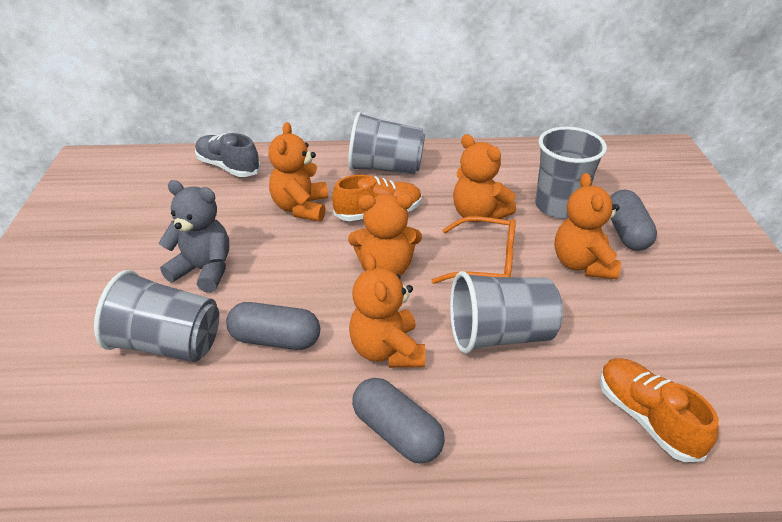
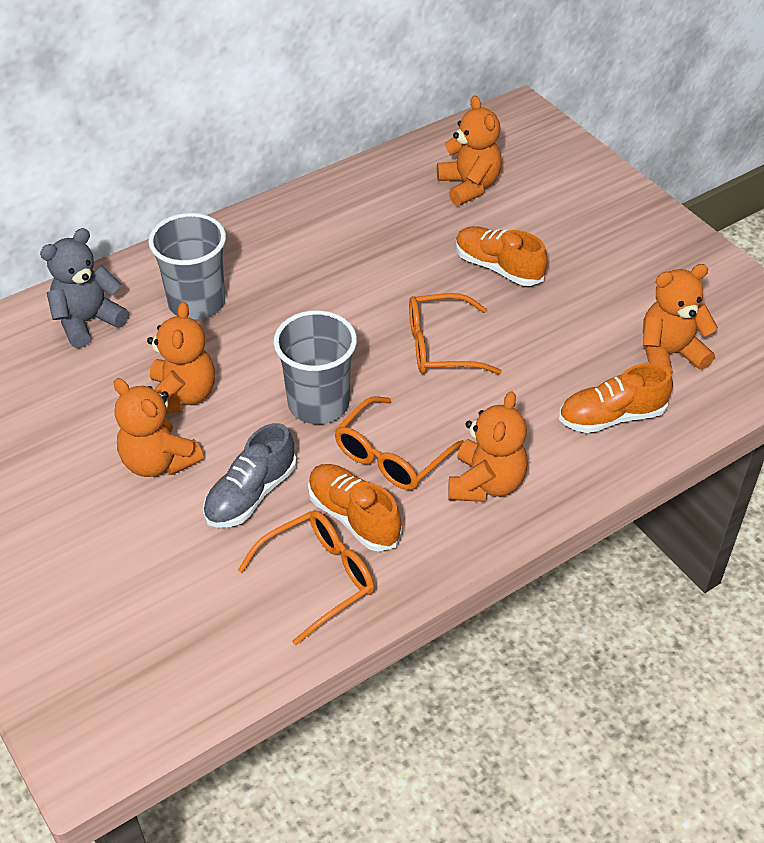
grey capsule: [226,302,320,350] [352,378,445,464] [610,190,657,251] = 3 -> none = 0
grey cup: [94,270,219,362] [348,112,425,175] [450,271,563,354] [535,127,607,219] = 4 -> [148,213,226,320] [273,310,357,424] = 2
orange glasses: [431,216,516,284] = 1 -> [238,511,374,645] [335,396,464,490] [409,293,502,374] = 3
orange shoe: [332,175,422,221] [600,358,719,462] = 2 -> [308,464,402,552] [456,226,548,286] [559,363,673,433] = 3

